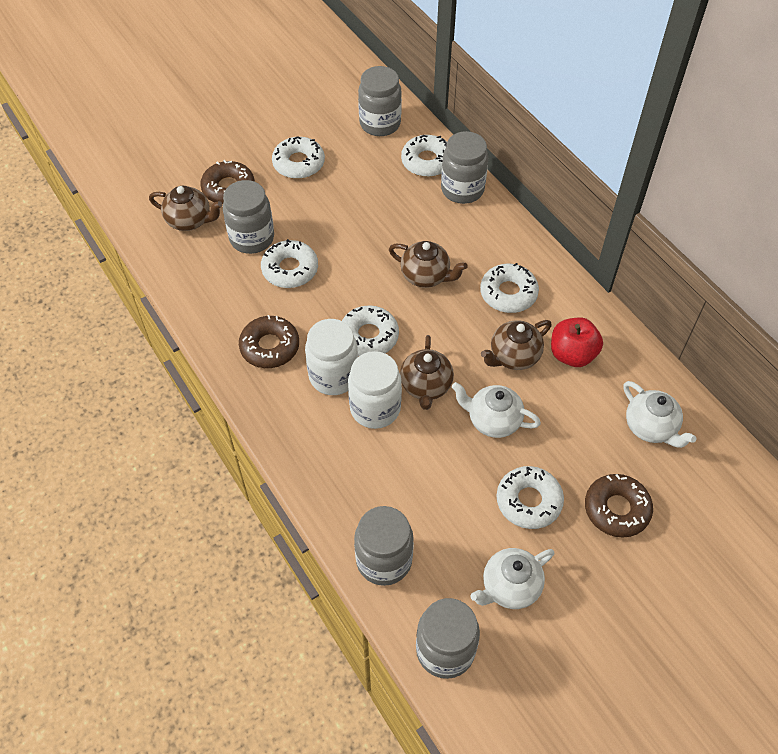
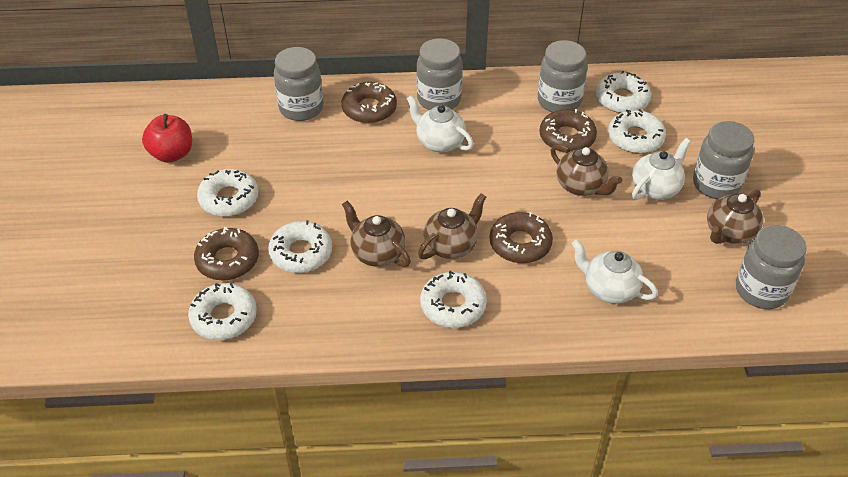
brown donut: [200,160,255,204] [239,315,299,368] [585,474,653,538] = 3 -> [194,227,259,280] [342,82,397,123] [489,212,553,263] [539,109,597,153] = 4
white jar: [305,319,358,395] [348,351,402,429] = 2 -> none = 0

